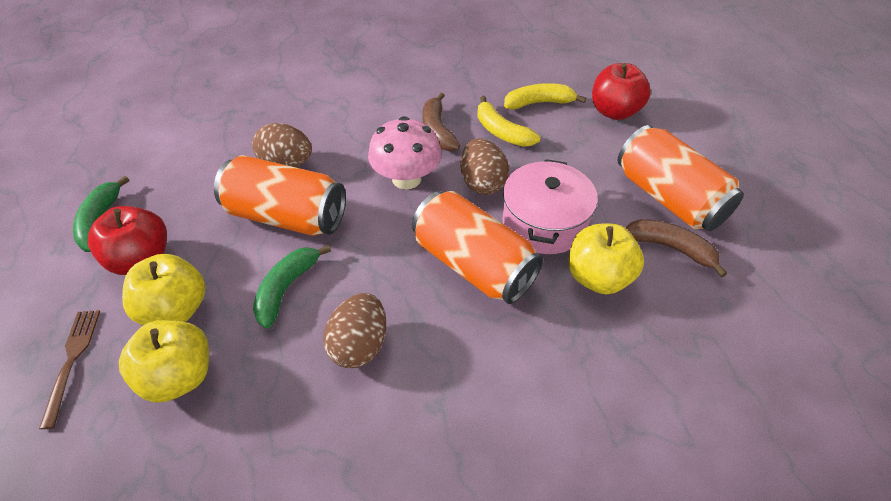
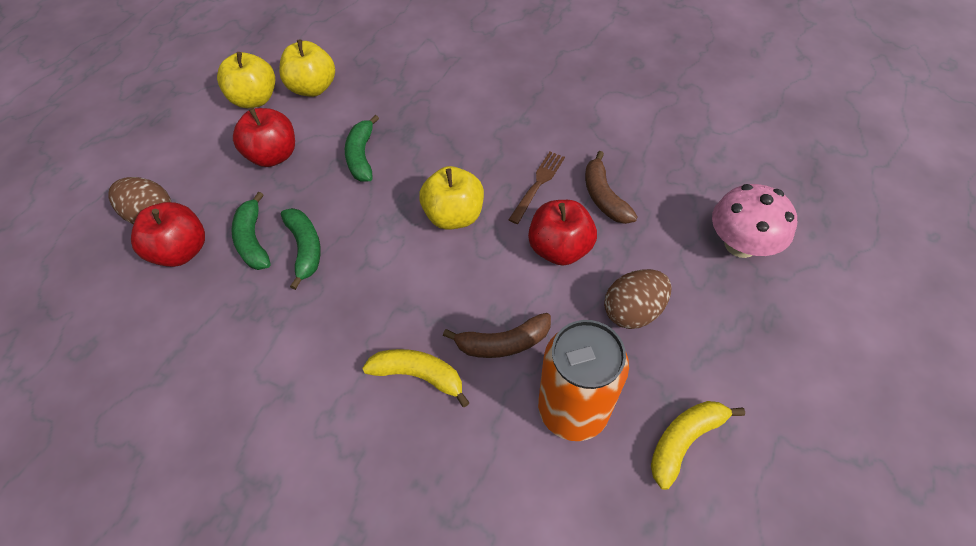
brown egg: [252,123,312,167] [323,293,386,368] [460,138,509,195] = 3 -> [108,177,171,225] [604,269,672,329] = 2
green banana: [73,176,129,252] [253,245,331,328] = 2 -> [231,192,271,270] [281,208,321,290] [345,115,379,182] = 3
orange can: [214,155,346,236] [412,191,543,304] [617,125,744,231] = 3 -> [538,320,629,441] = 1
pink pot: [502,159,598,254] = 1 -> none = 0
red apple: [88,206,167,275] [592,63,651,120] = 2 -> [131,202,205,267] [233,108,295,167] [528,200,597,266] = 3

